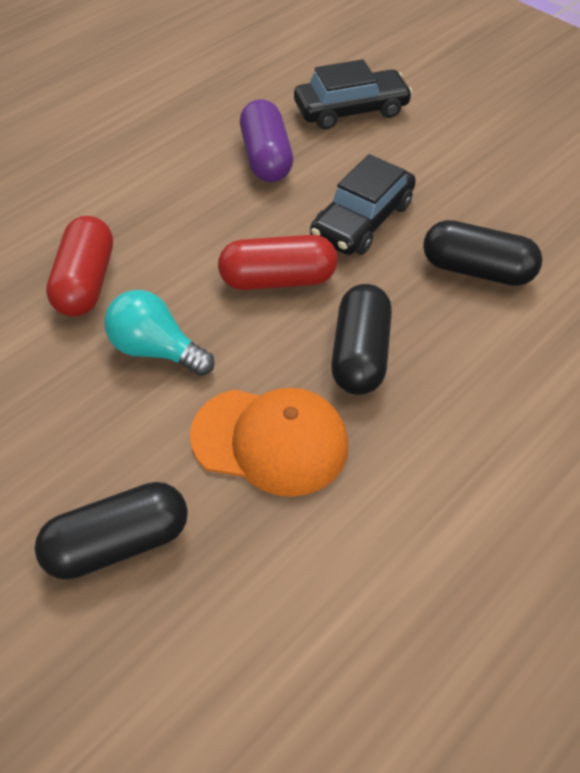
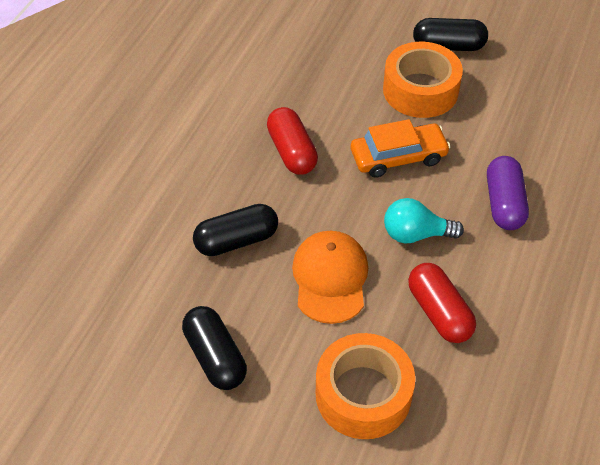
black car: [294,59,413,129] [310,154,416,255] = 2 -> none = 0
orange car: none = 0 -> [351,119,451,178] = 1
orange tape: none = 0 -> [316,333,415,439] [383,42,463,118] = 2

